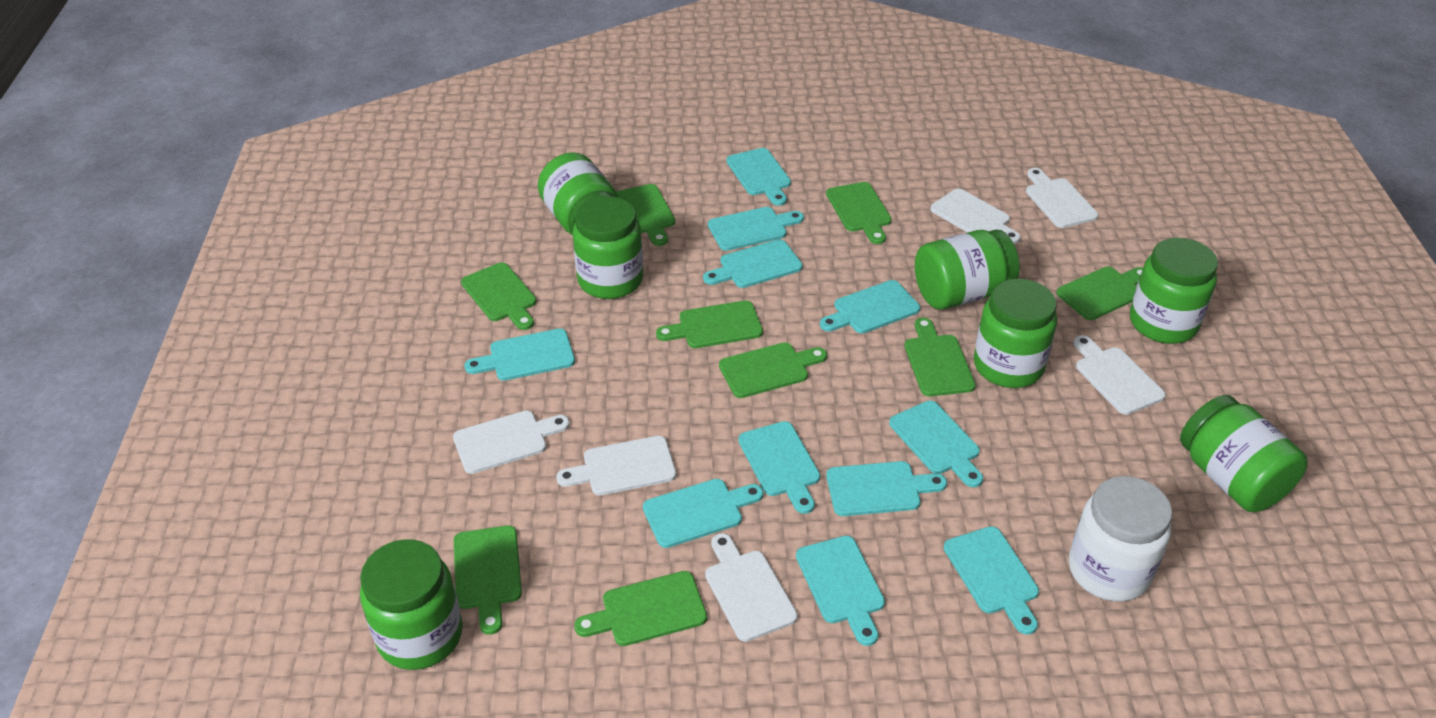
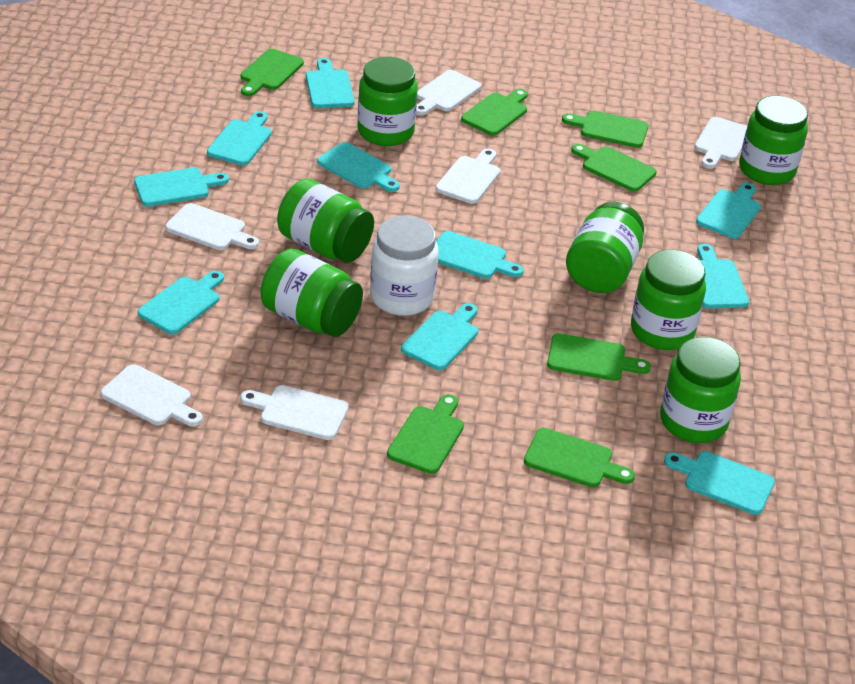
green cutting board: [454,526,522,635] [461,263,536,330] [574,571,707,646] [616,184,675,246] [656,300,763,348] [719,343,827,398] [826,182,892,244] [905,318,976,397] [1057,267,1143,320] = 9 -> [241,49,304,96] [387,394,464,474] [461,89,528,136] [524,428,635,488] [547,333,651,381] [562,111,649,148] [571,144,657,192] = 7
turquoise cutting board: [464,328,575,381] [643,479,764,548] [703,239,803,288] [708,207,804,251] [726,148,791,206] [738,421,820,514] [796,536,885,646] [820,280,920,333] [826,461,947,516] [889,401,983,487] [944,526,1039,635] = 11 -> [134,167,229,207] [138,271,224,334] [207,111,272,166] [306,58,355,108] [317,142,400,192] [401,303,478,370] [436,231,524,279] [664,451,775,515] [696,183,761,239] [697,244,749,309] = 10

